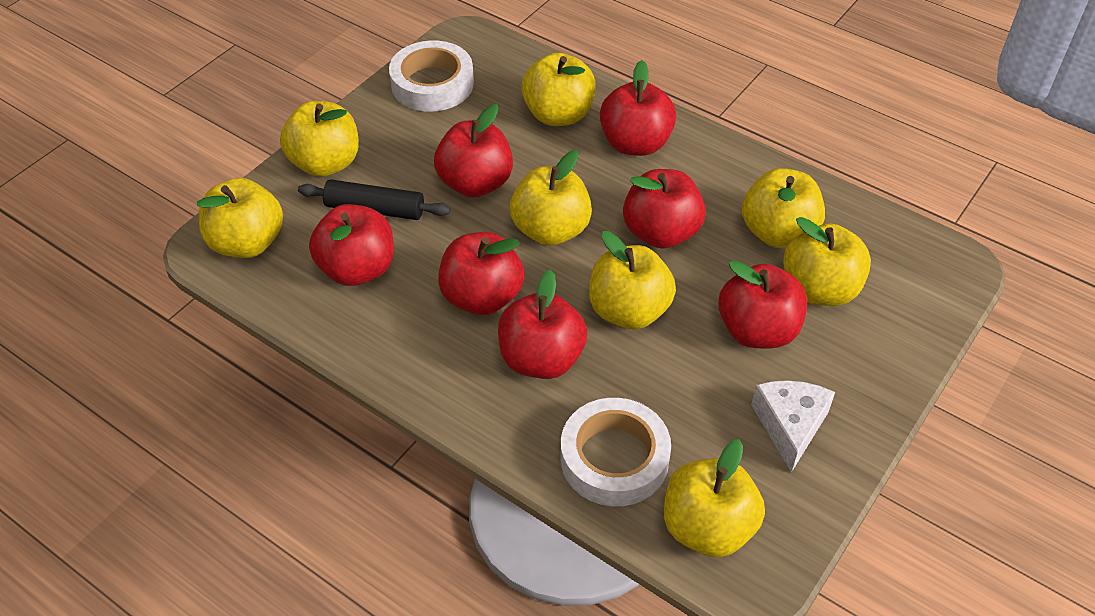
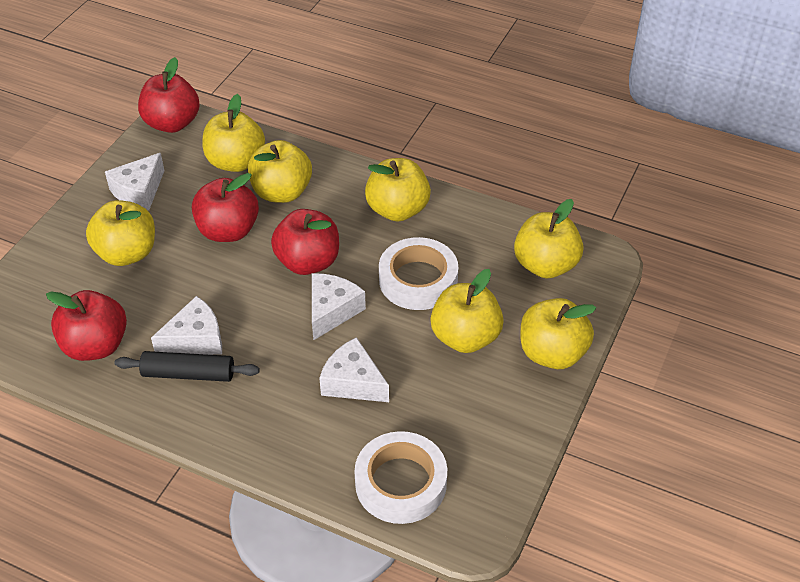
red apple: [309,204,394,286] [434,104,513,198] [438,232,524,315] [498,270,587,379] [600,60,676,156] [623,169,706,249] [718,261,808,348] = 7 -> [46,290,127,361] [138,57,200,133] [192,173,259,242] [271,209,339,275] = 4
white cheese: [751,380,835,473] = 1 -> [105,153,165,211] [151,296,222,355] [312,273,366,341] [319,337,389,402] = 4
yellow apple: [197,178,283,258] [280,101,359,177] [510,150,592,246] [521,53,596,126] [589,231,676,329] [664,439,765,558] [742,168,825,248] [783,217,871,306] = 8 -> [86,200,155,266] [203,94,265,172] [248,140,312,203] [365,158,431,222] [430,269,504,353] [514,199,583,278] [521,298,596,369] = 7

